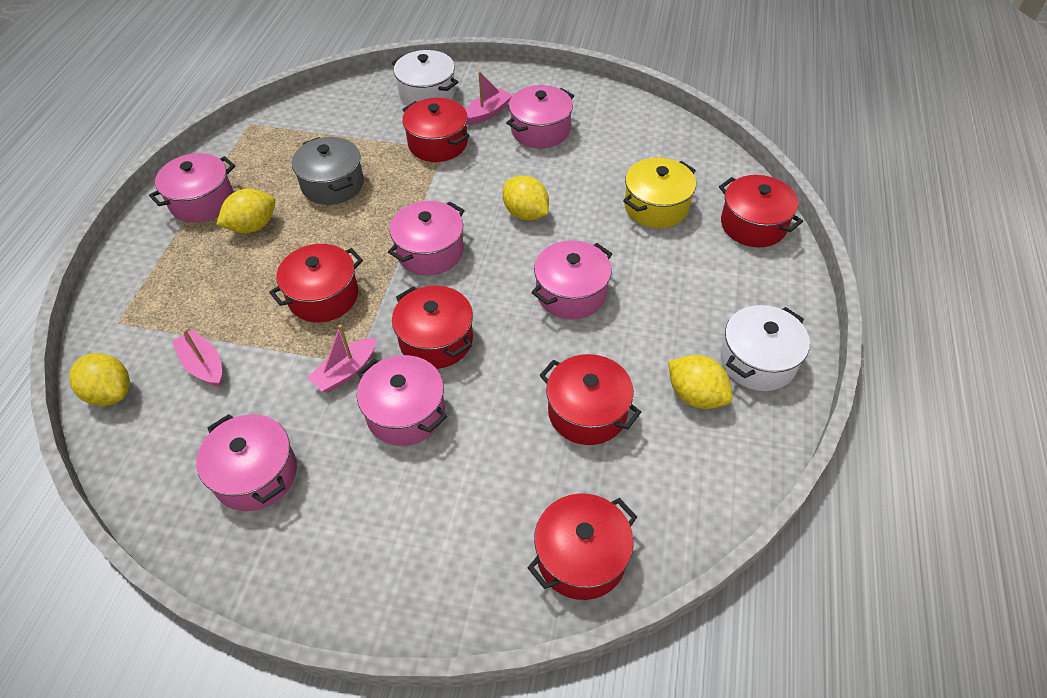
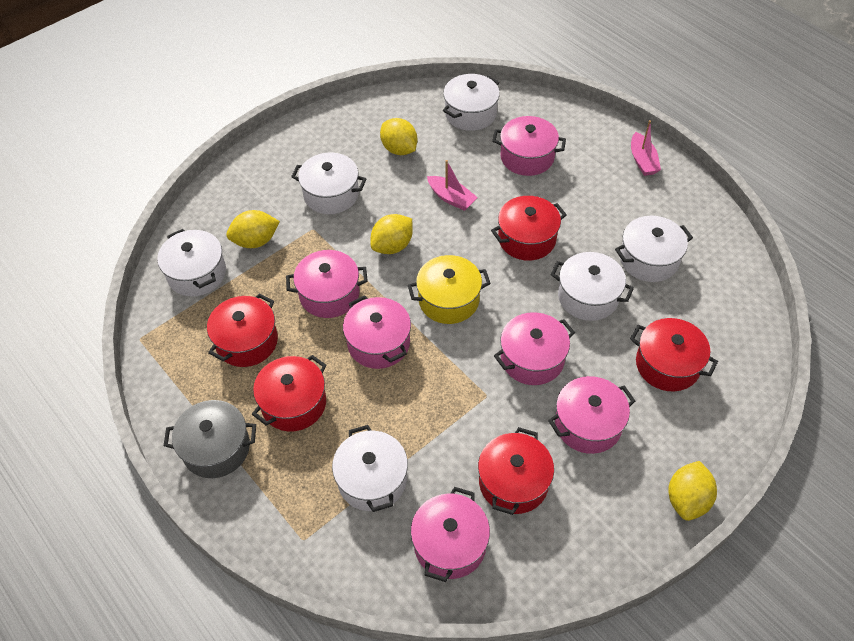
pink boat: [172,329,222,387] [308,325,376,393] [465,71,513,125] = 3 -> [427,160,478,211] [631,120,661,176] = 2
red pot: [269,244,363,322] [392,286,473,369] [402,98,470,162] [527,493,637,600] [539,354,641,445] [719,175,803,247] = 6 -> [207,293,278,367] [252,355,327,431] [478,427,554,515] [491,196,567,261] [630,318,718,391] = 5
white pot: [392,50,458,106] [721,305,810,391] = 2 -> [157,229,226,296] [291,153,366,214] [332,425,408,512] [443,74,500,131] [551,252,634,321] [615,216,693,282] = 6

